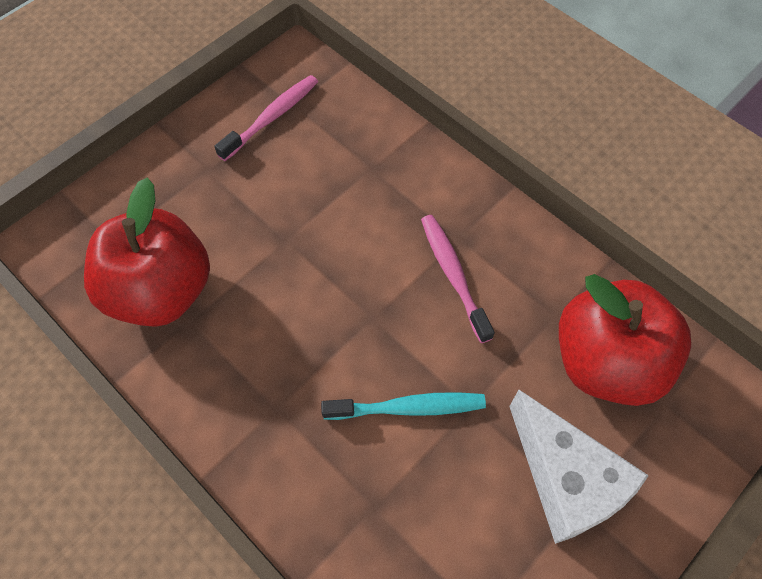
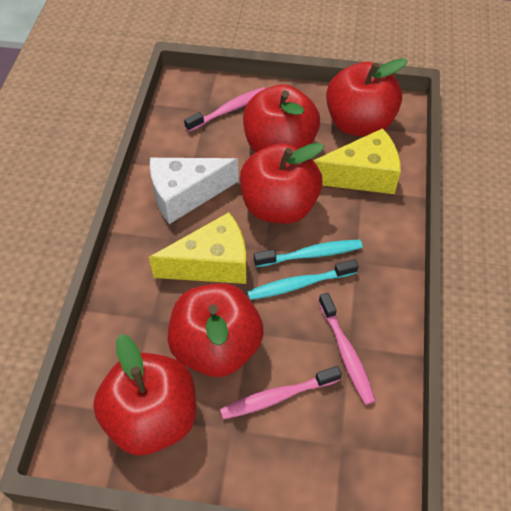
pink toothbrush: [214,75,318,161] [421,215,495,343] = 2 -> [184,87,266,132] [220,366,342,419] [318,293,375,405] = 3
red apple: [84,178,210,327] [559,274,691,406] = 2 -> [93,334,196,455] [168,283,264,377] [240,143,324,224] [243,84,320,153] [326,58,408,137] = 5
turquoise toothbrush: [321,392,486,420] = 1 -> [247,259,358,300] [254,240,363,267] = 2
yellow cheese: none = 0 -> [149,212,246,284] [313,128,401,194] = 2

